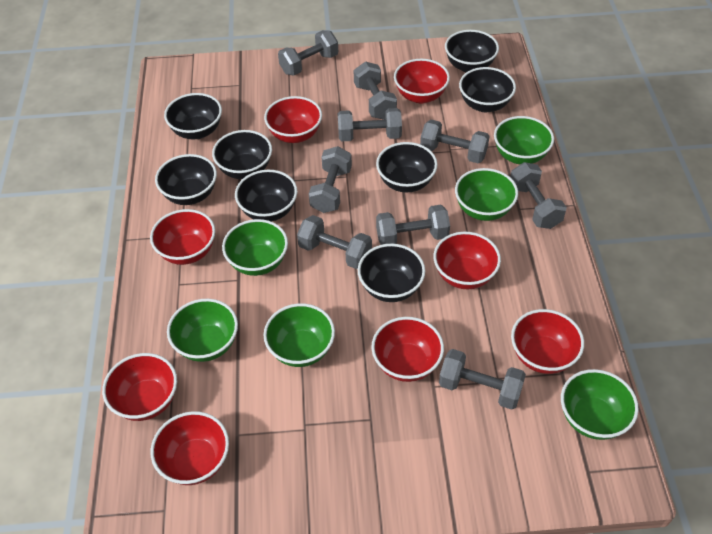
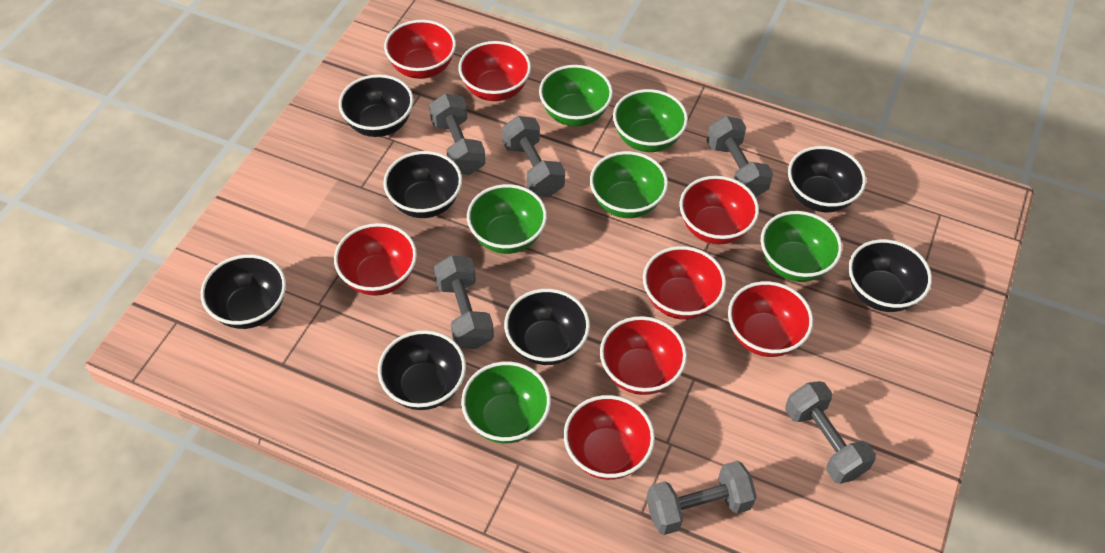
black bowl: [155,154,217,205] [164,93,222,139] [212,130,272,179] [235,170,297,221] [358,244,425,302] [376,142,438,192] [445,30,499,72] [459,67,516,112] = 8 -> [201,254,286,329] [339,74,414,137] [378,330,466,410] [383,151,462,218] [504,289,590,365] [788,146,866,212] [848,239,932,312] = 7
grey dumbbell: [278,30,338,75] [297,215,372,269] [309,146,352,213] [338,108,402,141] [354,62,397,120] [376,205,450,245] [420,120,490,163] [439,349,526,410] [510,162,567,229] = 9 -> [429,94,485,175] [434,255,494,349] [502,116,565,197] [646,461,757,535] [707,116,773,197] [785,381,876,484] = 6

